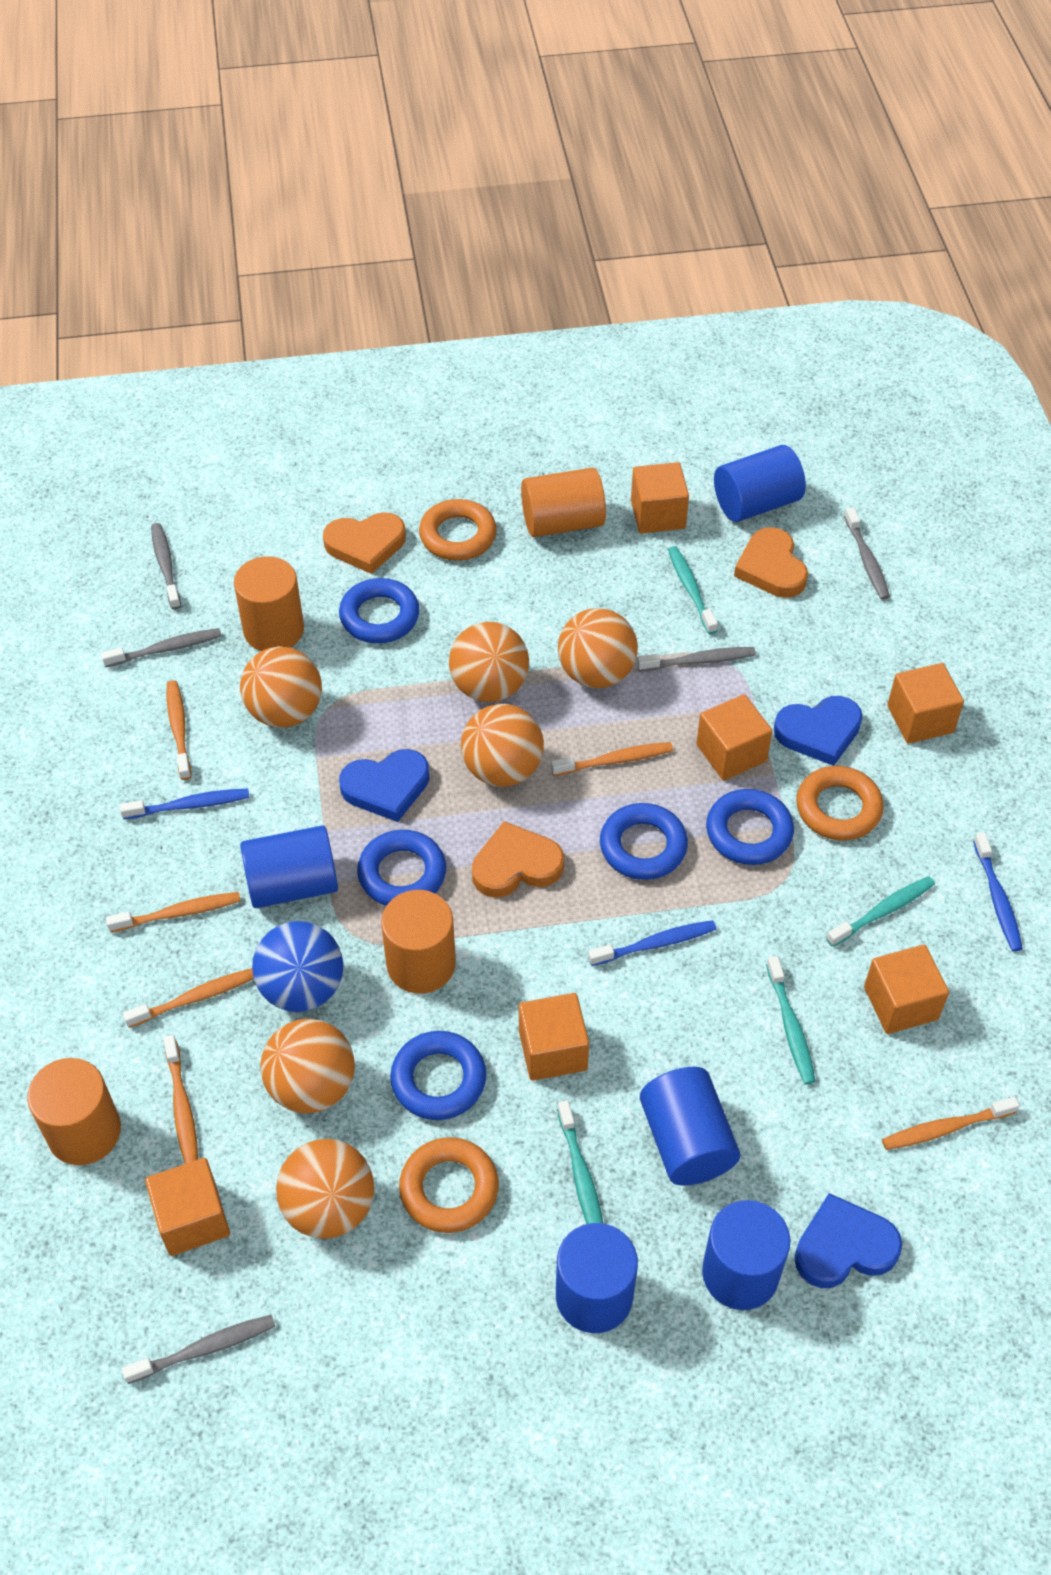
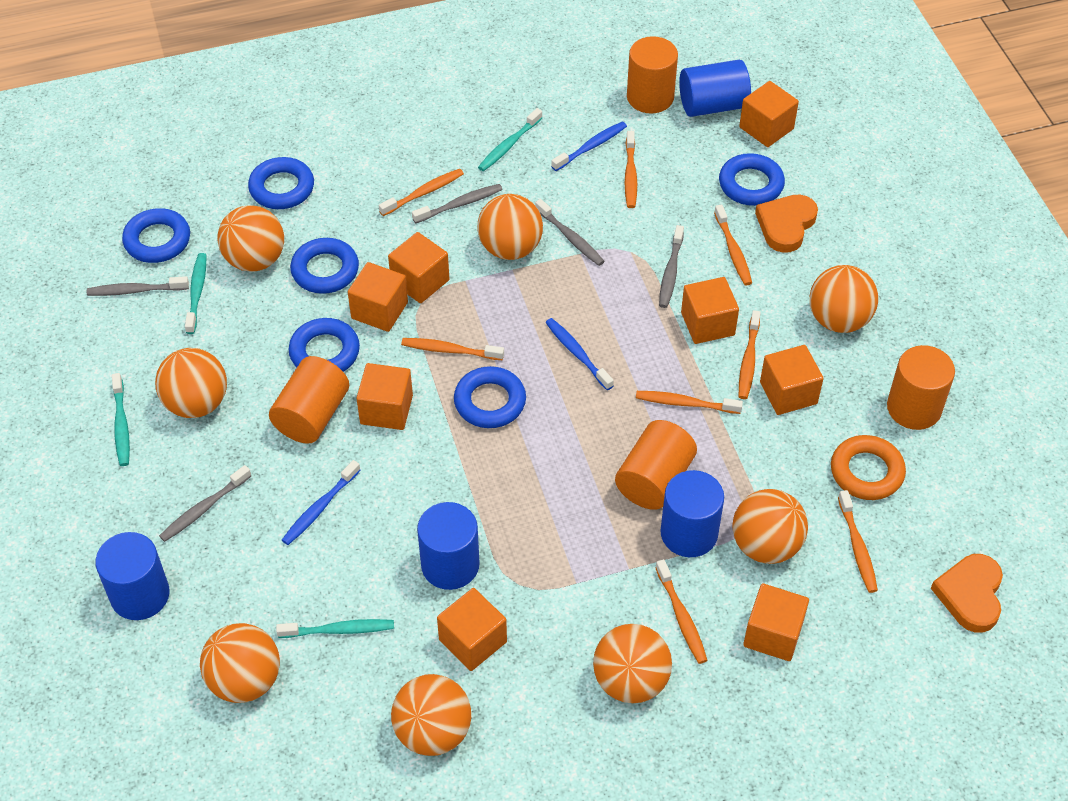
blue ball: [252,921,343,1012] = 1 -> none = 0
blue cylinder: [240,825,338,908] [556,1223,638,1333] [640,1067,740,1186] [702,1200,790,1310] [714,445,806,522] = 5 -> [95,532,170,620] [417,502,480,590] [660,470,724,557] [679,60,751,117] = 4
blue heart: [339,749,429,822] [774,696,863,766] [794,1193,902,1288] = 3 -> none = 0
blue ring: [339,578,419,644] [357,830,446,906] [390,1031,486,1120] [600,803,688,880] [706,789,794,865] = 5 -> [122,208,190,263] [248,157,314,209] [289,318,360,372] [290,238,359,294] [454,366,526,428] [719,153,785,206] = 6
orange ball: [240,646,322,728] [260,1019,355,1114] [276,1139,374,1239] [449,622,529,702] [461,704,544,787] [558,608,638,688] = 6 -> [155,348,227,418] [200,623,280,703] [217,205,284,272] [391,674,471,756] [478,194,543,260] [593,624,672,703] [733,489,808,564] [810,265,878,333] = 8
orange cube: [145,1158,230,1256] [519,993,589,1081] [631,462,689,534] [696,694,773,780] [864,944,949,1034] [887,663,964,744] = 6 -> [348,262,408,332] [356,363,413,430] [388,232,449,303] [437,588,507,671] [681,277,739,344] [739,81,799,147] [743,583,809,661] [760,345,824,415] = 8
orange heart: [323,513,406,574] [472,821,564,898] [734,527,808,598] = 3 -> [755,194,818,253] [931,554,1003,633] = 2
orange ring: [399,1137,499,1233] [419,499,497,561] [796,766,884,841] = 3 -> [831,435,906,500] = 1
orange toothbrush: [106,892,241,932] [123,968,254,1028] [164,1035,198,1164] [167,680,191,780] [551,742,673,776] [882,1097,1020,1150] = 6 -> [379,169,464,216] [401,338,504,360] [625,131,637,208] [636,391,743,414] [655,559,707,664] [714,204,752,286] [739,310,761,399] [838,490,878,593] = 8

